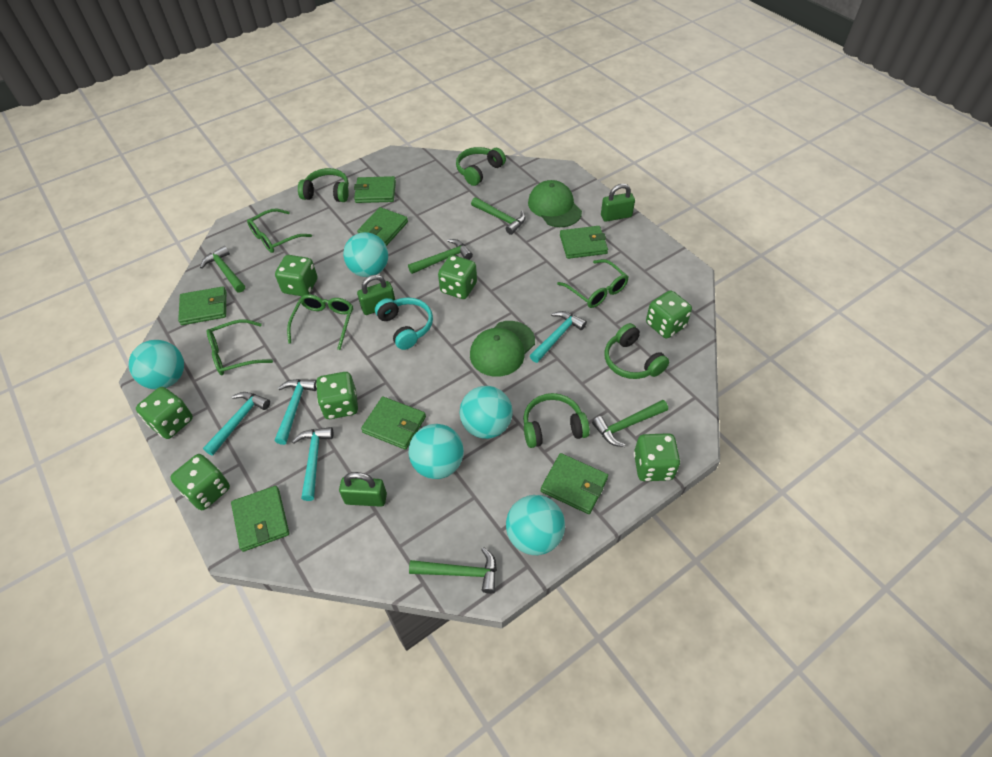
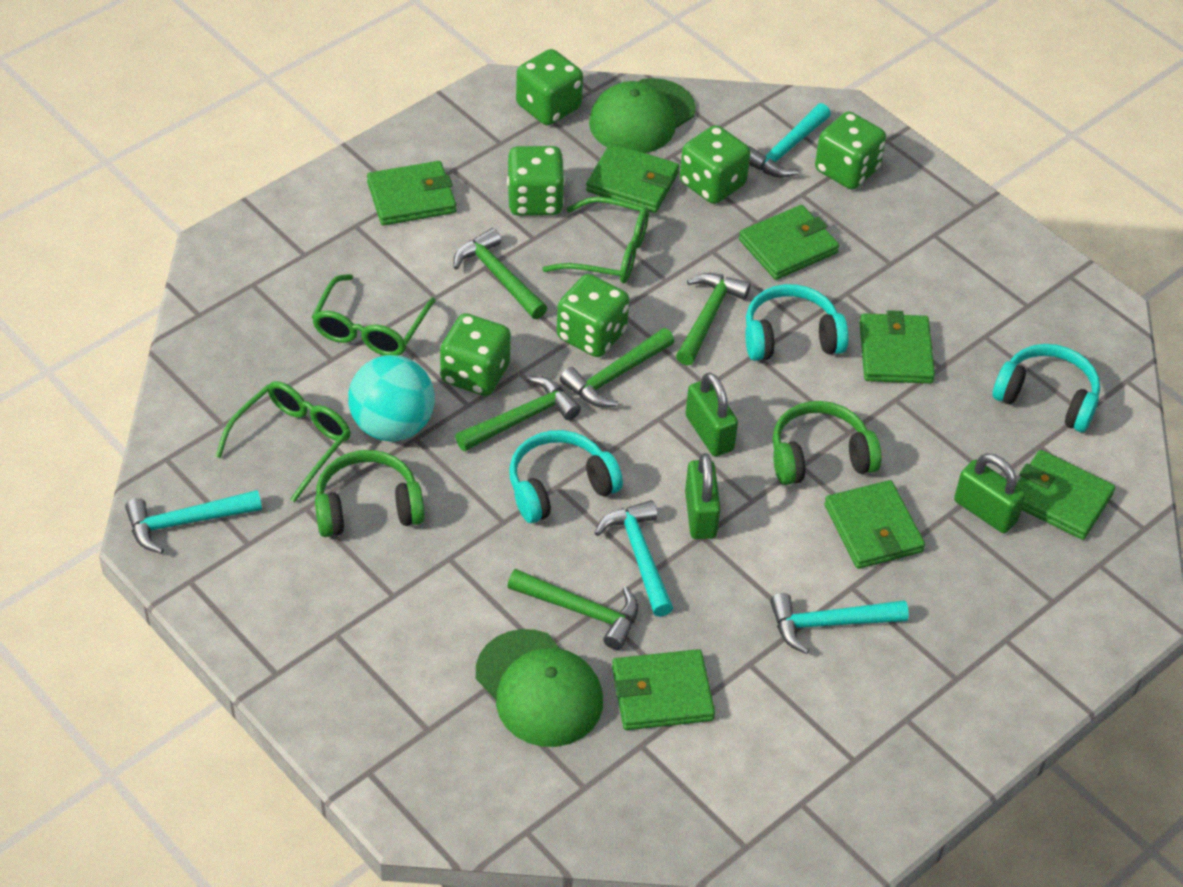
green dice: [136,387,193,439] [170,454,230,510] [275,255,317,296] [316,372,358,419] [438,255,477,299] [634,433,681,481] [646,290,692,338] = 7 -> [440,313,511,396] [507,146,565,216] [516,49,583,125] [557,274,629,357] [680,125,751,204] [815,111,886,189] = 6
green glasses: [207,319,273,375] [247,209,312,253] [287,295,353,350] [557,259,629,308] = 4 -> [216,381,351,502] [312,274,436,356] [542,197,649,283] = 3
green headphones: [298,168,349,202] [456,147,506,186] [523,393,590,448] [605,323,669,379] = 4 -> [315,450,425,537] [772,401,882,485] = 2
turquoise ball: [129,340,184,389] [343,232,388,277] [409,424,464,479] [460,386,513,439] [506,495,565,555] = 5 -> [348,355,435,441] = 1
turquoise headphones: [375,297,433,350] = 1 -> [509,430,623,523] [745,284,848,361] [992,344,1100,432] = 3

